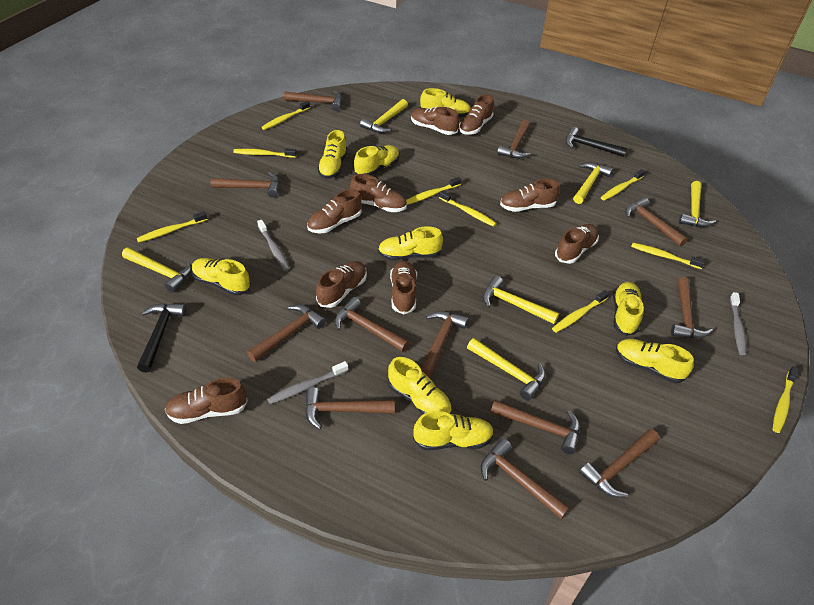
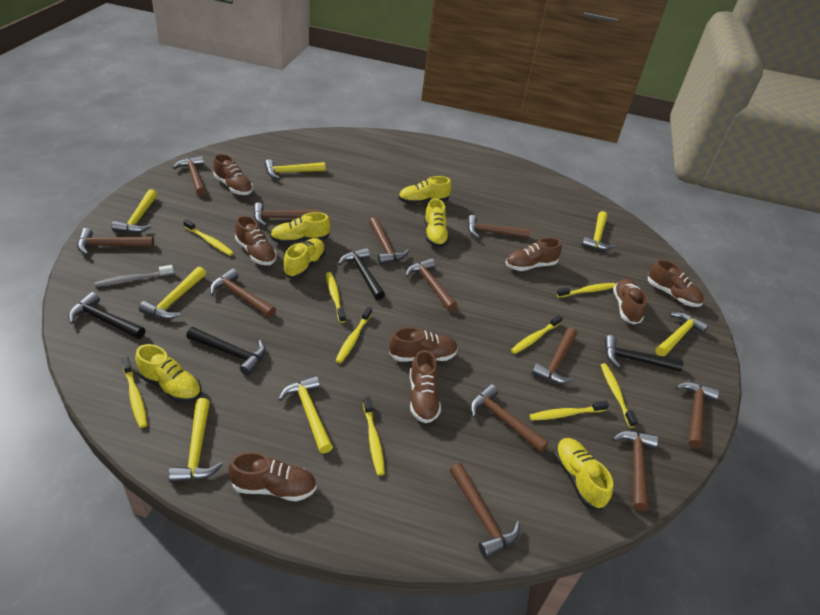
black hammer: [137,303,186,372] [566,127,627,157] = 2 -> [68,292,145,339] [186,327,266,375] [338,248,385,300] [604,335,683,371] = 4
brown shoe: [165,377,248,424] [307,189,361,233] [316,261,367,308] [350,174,407,212] [390,260,417,314] [411,107,459,135] [459,95,494,135] [500,179,560,212] [555,224,599,264] = 9 -> [213,154,253,195] [228,452,316,501] [235,215,277,265] [389,327,458,362] [410,350,441,423] [506,238,562,271] [613,279,648,324] [648,260,704,307] = 8
grey toothbrush: [257,220,290,271] [267,361,348,404] [730,292,746,355] = 3 -> [95,265,174,287] = 1
yellow hammer: [122,247,192,293] [360,99,408,133] [467,338,546,400] [483,276,559,324] [573,162,613,204] [679,181,716,227] = 6 -> [112,189,157,233] [139,267,206,319] [169,398,223,483] [264,159,326,179] [278,376,333,454] [581,211,615,250] [655,312,709,356] = 7
yellow shoe: [192,258,251,296] [317,130,347,179] [354,145,399,175] [378,226,443,260] [388,357,452,415] [413,411,494,450] [420,88,471,117] [613,282,644,336] [616,339,694,383] = 9 -> [135,344,201,403] [270,212,330,244] [283,238,325,278] [399,176,451,204] [424,198,449,247] [554,438,613,510] = 6

